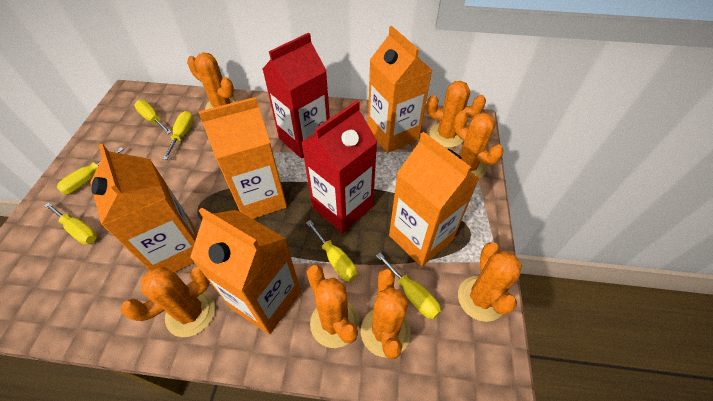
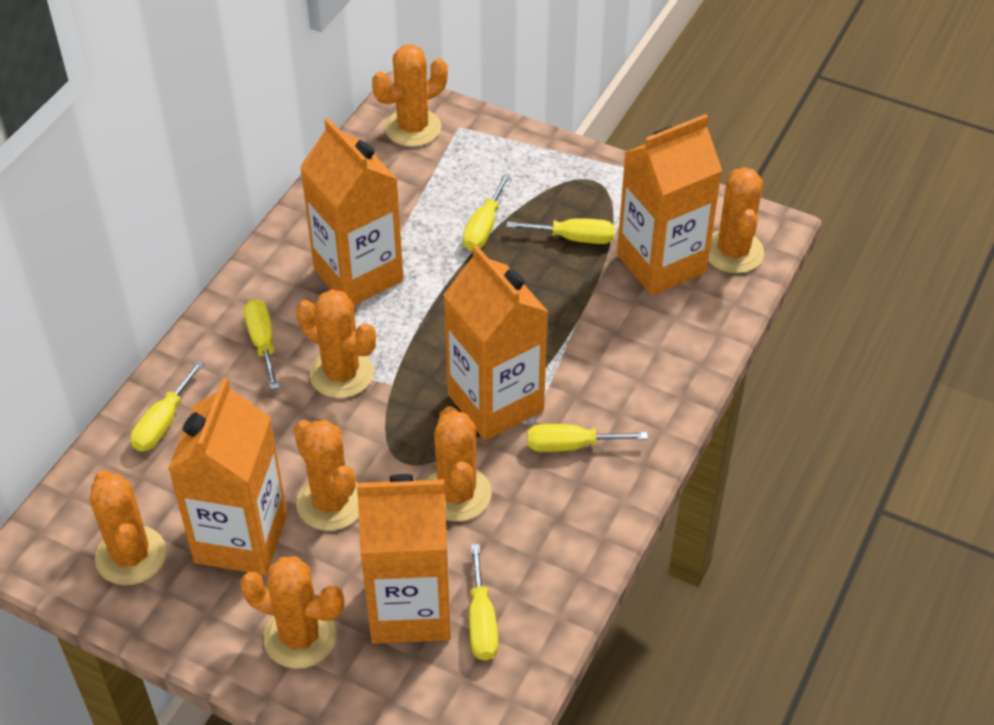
red carton: [263,33,330,159] [301,101,378,233] = 2 -> none = 0

